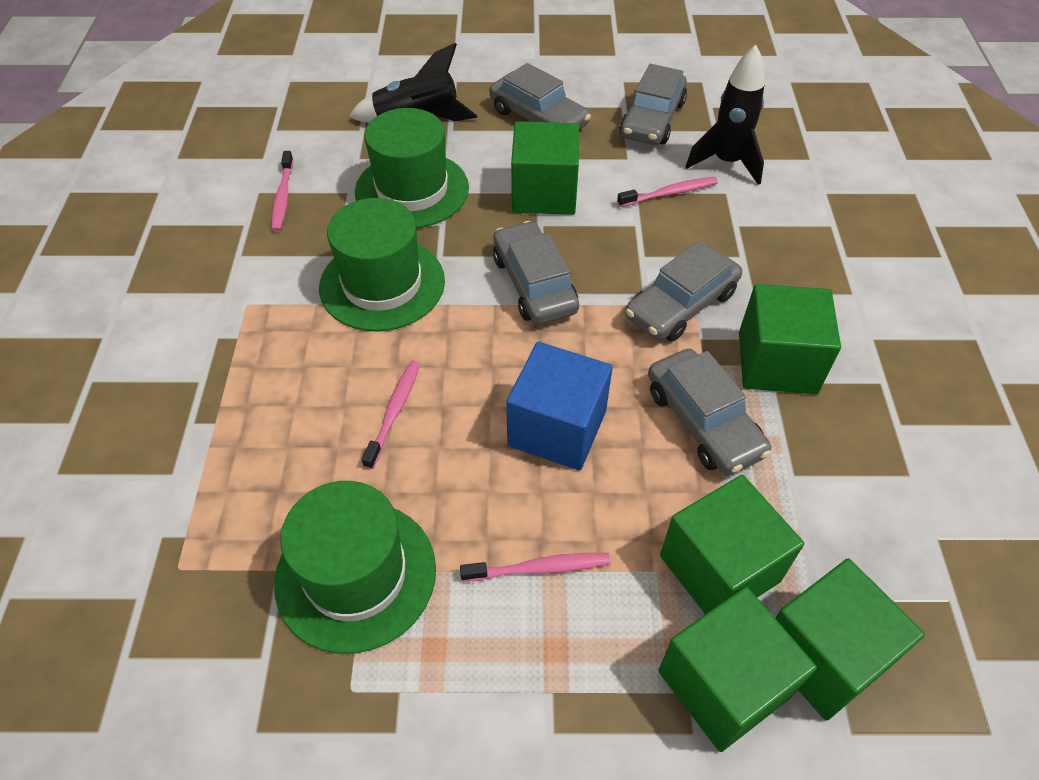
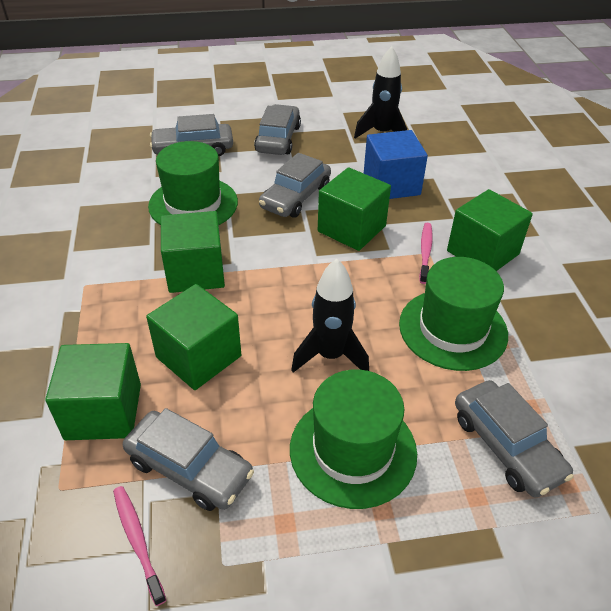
pink toothbrush: [271,151,293,232] [362,360,420,469] [460,553,610,582] [617,177,718,207] = 4 -> [113,486,166,606] [419,223,432,284] = 2

